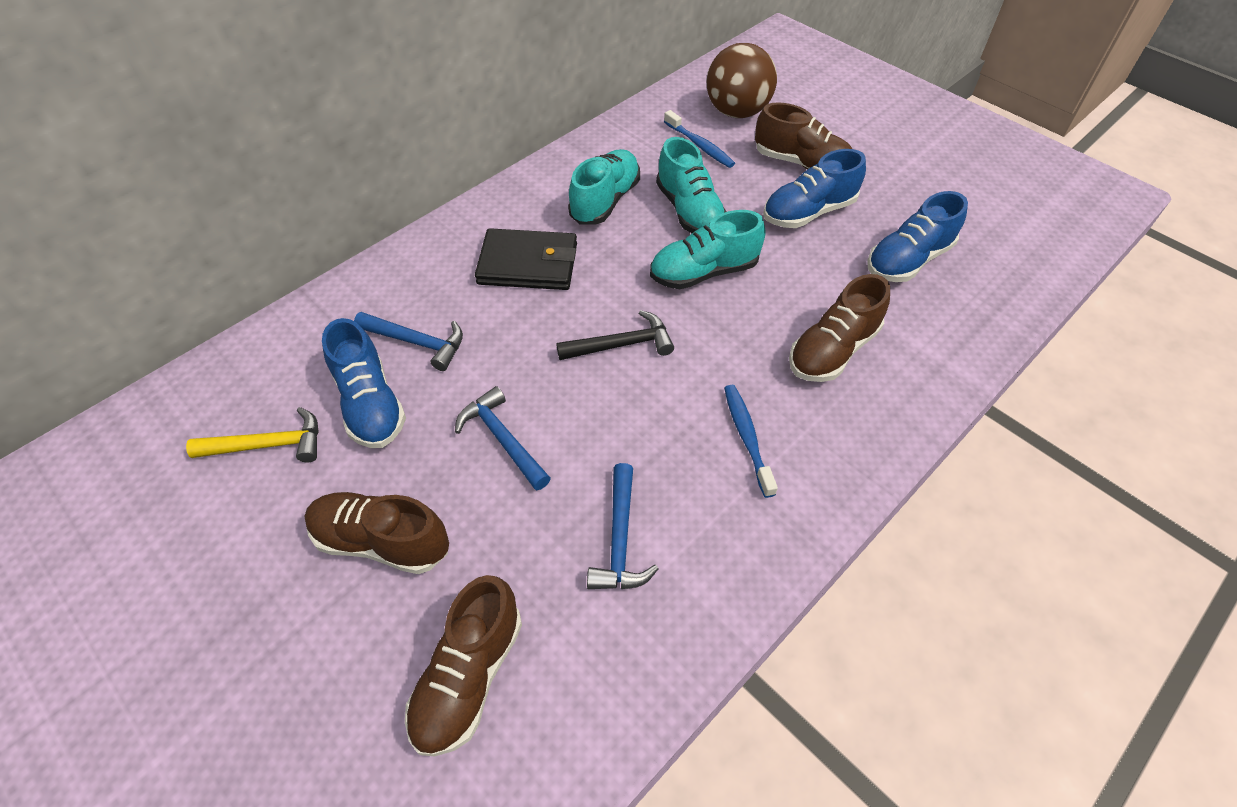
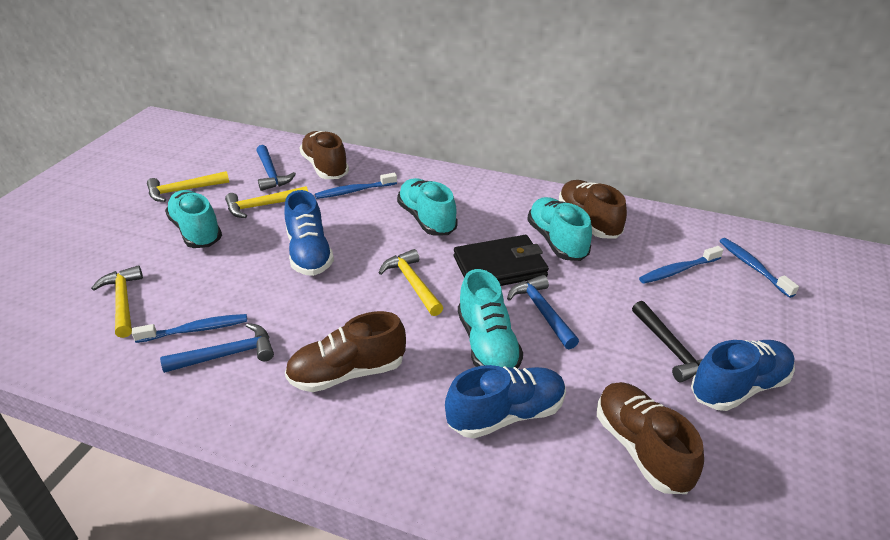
blue toothbrush: [664,110,735,168] [724,385,778,498] = 2 -> [132,314,247,343] [315,173,397,199] [639,246,723,284] [720,238,799,298] = 4
brown ball: [707,43,777,118] = 1 -> none = 0
turquoise shoe: [568,149,640,224] [650,210,766,289] [656,137,727,233] = 3 -> [165,190,222,248] [397,178,458,236] [458,269,523,369] [527,197,592,261] = 4
yellow hammer: [186,407,319,463] = 1 -> [91,265,143,338] [147,171,229,202] [225,186,308,218] [379,249,443,316] = 4

